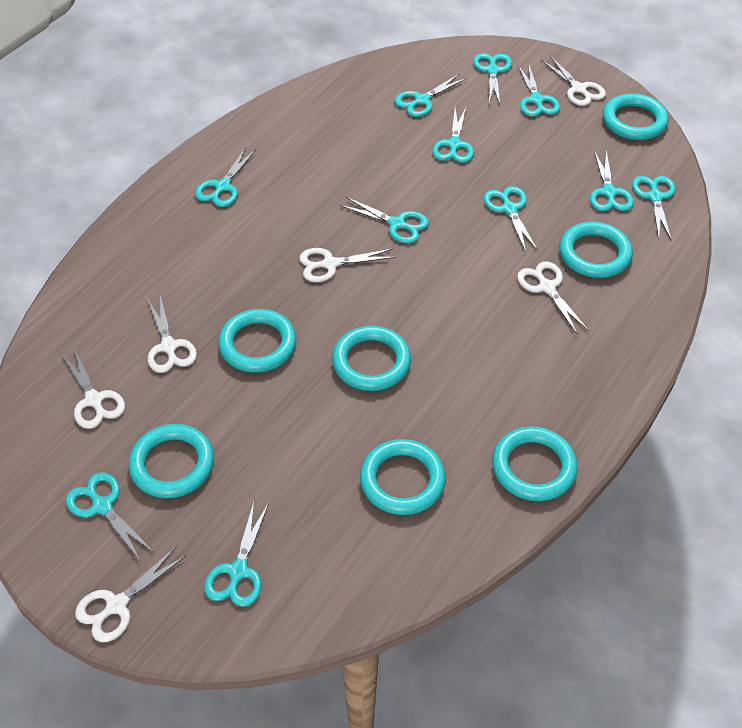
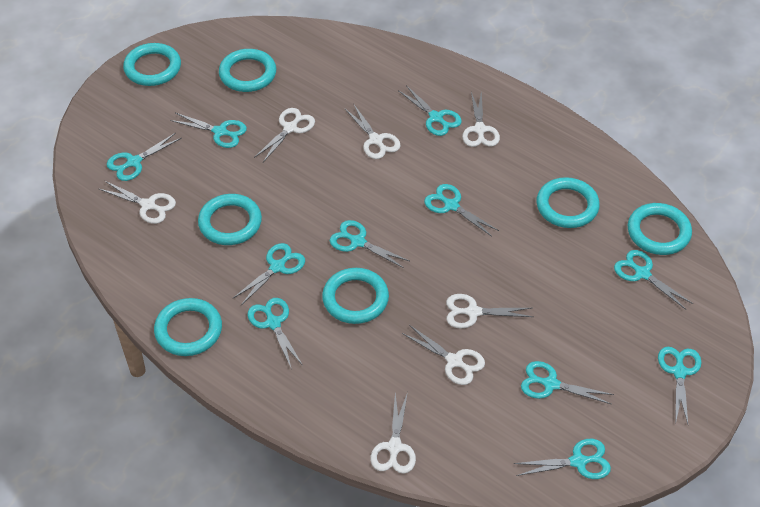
white scissors: [61,348,125,429] [75,547,186,642] [148,296,197,373] [299,248,396,282] [517,261,589,334] [541,56,606,106] = 6 -> [99,181,176,224] [254,108,315,162] [345,105,401,159] [370,392,416,474] [402,325,485,385] [446,294,533,329] [462,91,500,147] = 7

